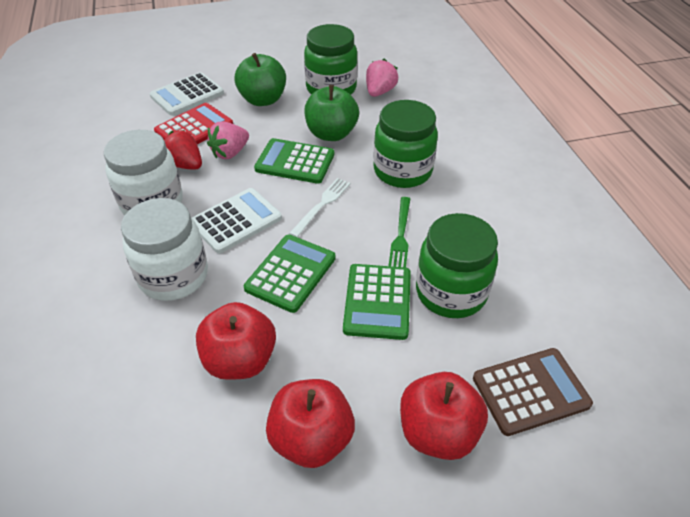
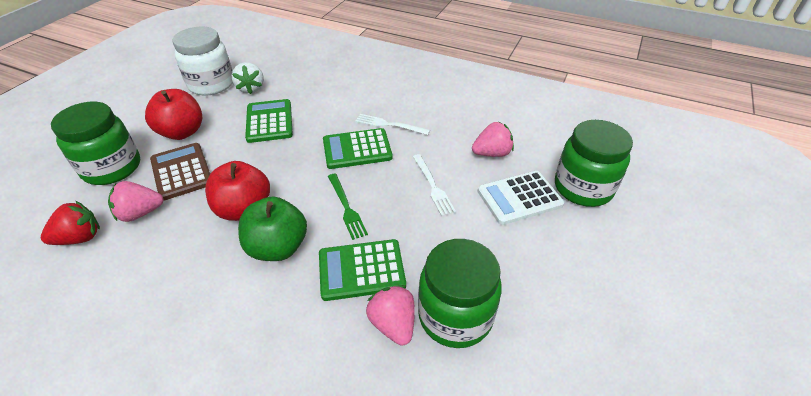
green apple: [235,53,286,106] [304,85,359,141] = 2 -> [238,196,307,261] = 1
pink strawberry: [207,121,249,159] [366,59,398,97] = 2 -> [108,181,164,222] [366,285,415,345] [472,122,514,157] = 3
red apple: [196,302,276,380] [266,379,355,468] [400,372,488,460] = 3 -> [145,89,202,140] [205,161,270,221] = 2
red calculator: [154,103,233,144] = 1 -> none = 0
white calculator: [150,72,224,115] [192,188,282,253] = 2 -> [477,171,564,225] = 1
white fork: [289,178,350,237] = 1 -> [355,114,430,135] [413,154,456,216] = 2
white jar: [104,130,183,215] [121,198,208,301] = 2 -> [173,27,233,96] = 1
white strawberry: none = 0 -> [232,62,264,94] = 1

